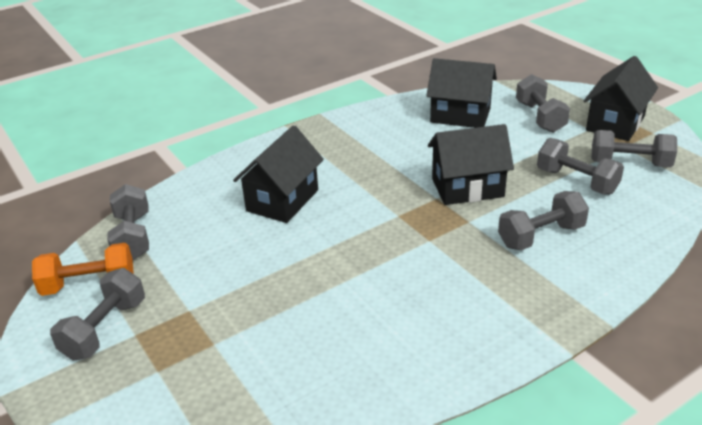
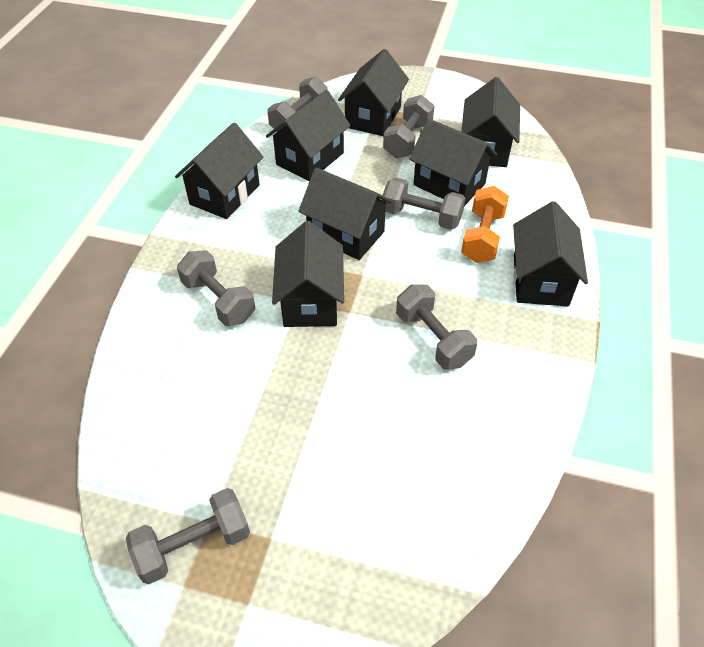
black house: [233,125,324,223] [426,58,497,128] [428,124,514,205] [584,56,658,141] = 4 -> [175,123,263,219] [266,90,351,181] [272,221,344,327] [298,168,393,260] [338,49,409,136] [409,119,497,206] [461,77,520,167] [513,201,588,306] = 8

